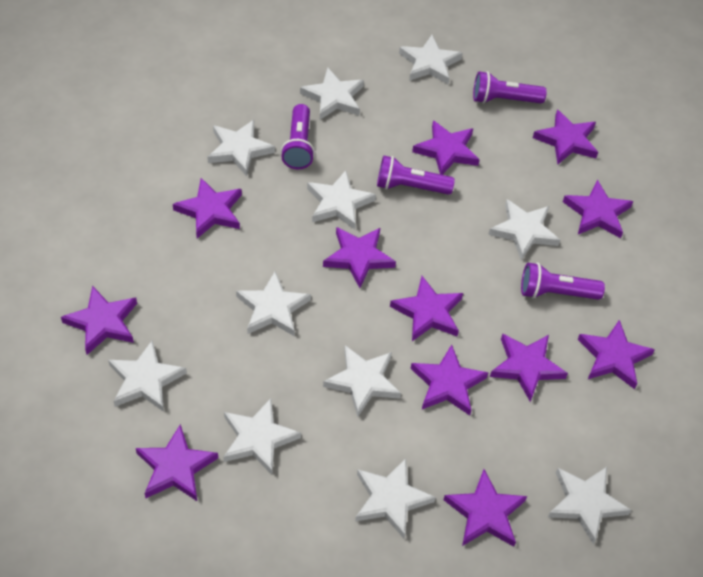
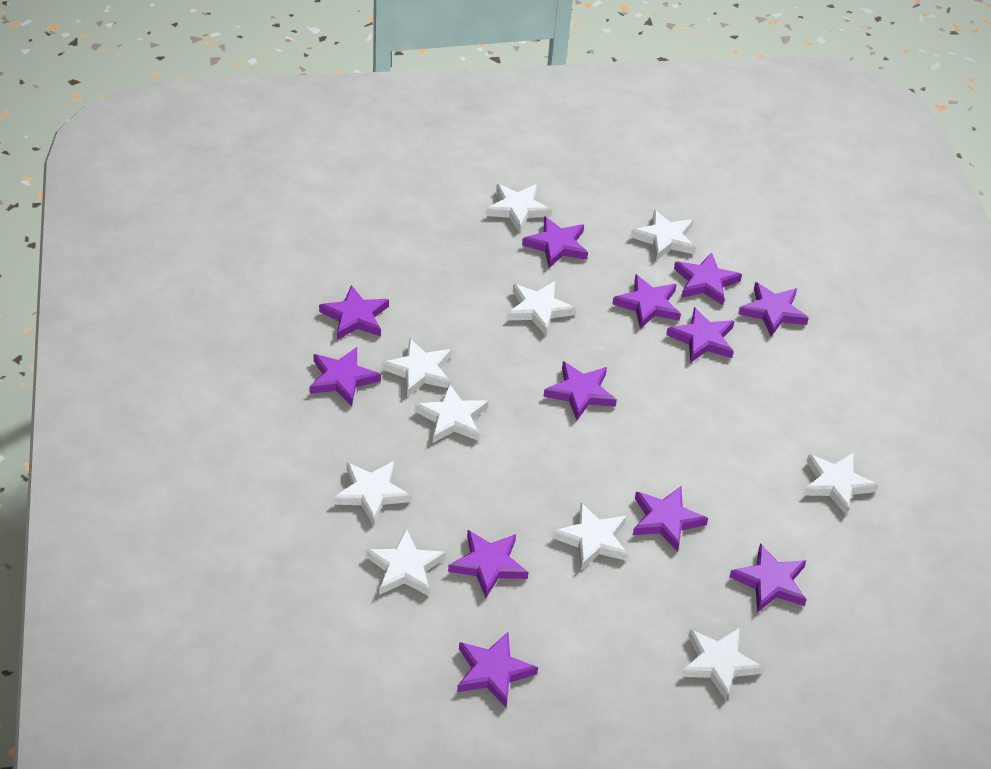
purple flashlight: [281,104,315,169] [377,156,455,195] [473,71,547,104] [521,263,605,300] = 4 -> none = 0
white star: [108,340,187,412] [208,120,275,176] [223,399,301,475] [236,271,311,336] [300,67,364,120] [307,170,376,230] [323,345,401,417] [355,458,436,539] [399,35,463,84] [488,199,560,260] [548,467,631,544] = 11 -> [333,461,411,525] [366,529,446,596] [382,339,451,397] [415,384,488,443] [485,184,552,232] [507,281,576,336] [552,503,628,570] [631,210,696,261] [680,628,764,700] [803,453,878,515] = 10

